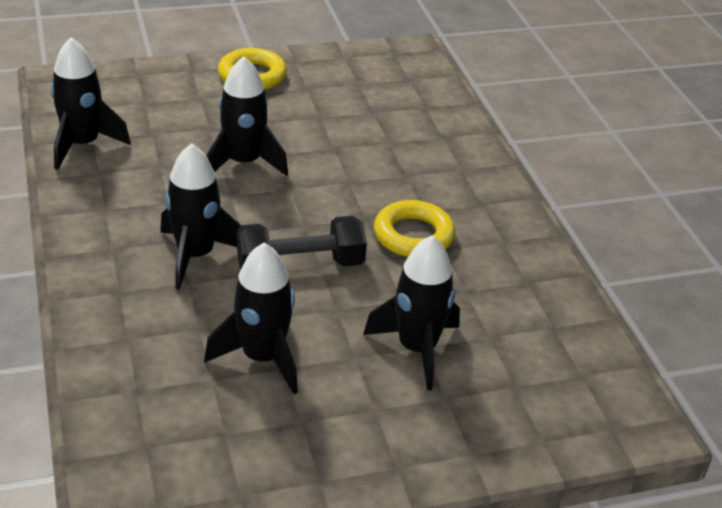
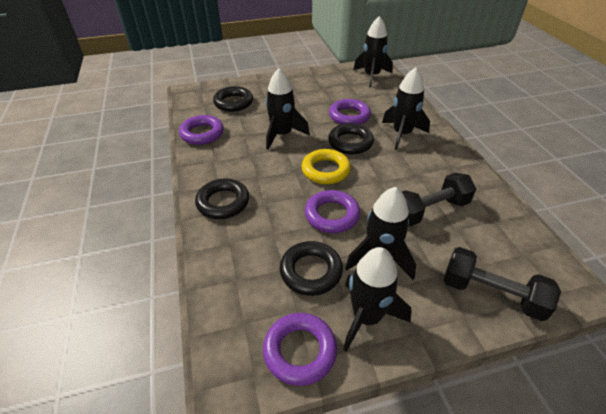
black dumbbell: [237,216,367,269] = 1 -> [402,173,476,226] [443,247,561,321] = 2
black ring: none = 0 -> [195,178,249,219] [213,86,253,112] [280,241,343,296] [328,123,374,154] = 4
purple ring: none = 0 -> [179,115,224,145] [263,313,337,386] [305,190,360,233] [329,99,371,125] = 4
yellow ring: [218,48,287,90] [374,200,455,257] = 2 -> [302,149,351,184] = 1

